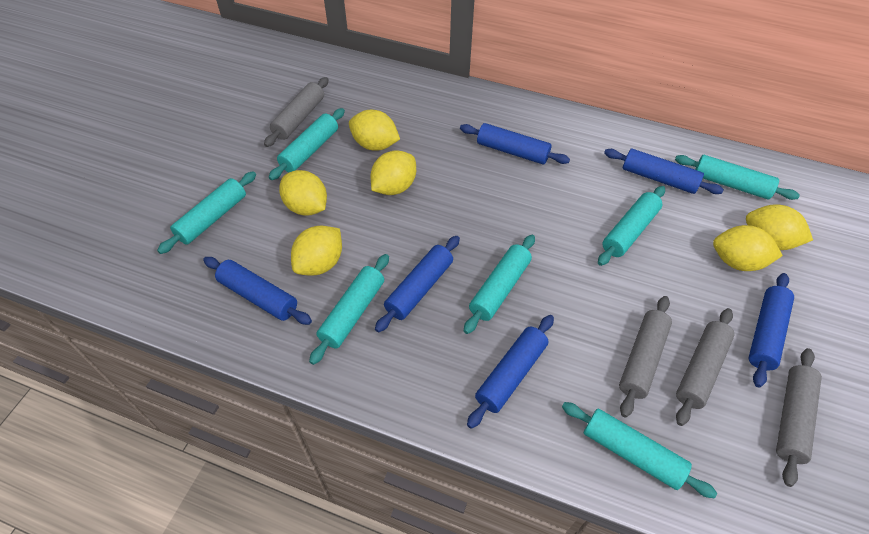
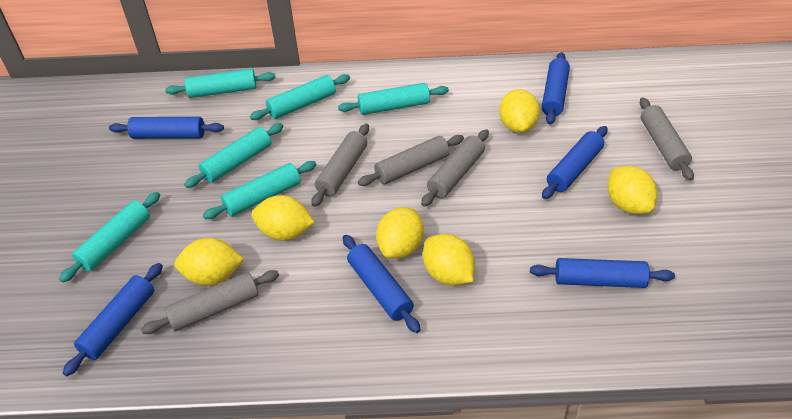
grey rolling pin: [264,77,328,147] [619,296,672,418] [676,308,734,426] [776,348,822,487] = 4 -> [141,270,279,334] [311,124,369,207] [358,135,464,186] [421,129,489,207] [640,98,694,181] = 5
turquoise rolling pin: [157,171,256,254] [269,108,345,180] [309,254,389,365] [464,235,535,334] [562,402,717,498] [598,186,665,266] [675,155,800,200] = 7 -> [59,192,160,283] [165,69,276,98] [184,123,284,188] [203,161,317,219] [250,74,350,120] [338,83,449,115] = 6

